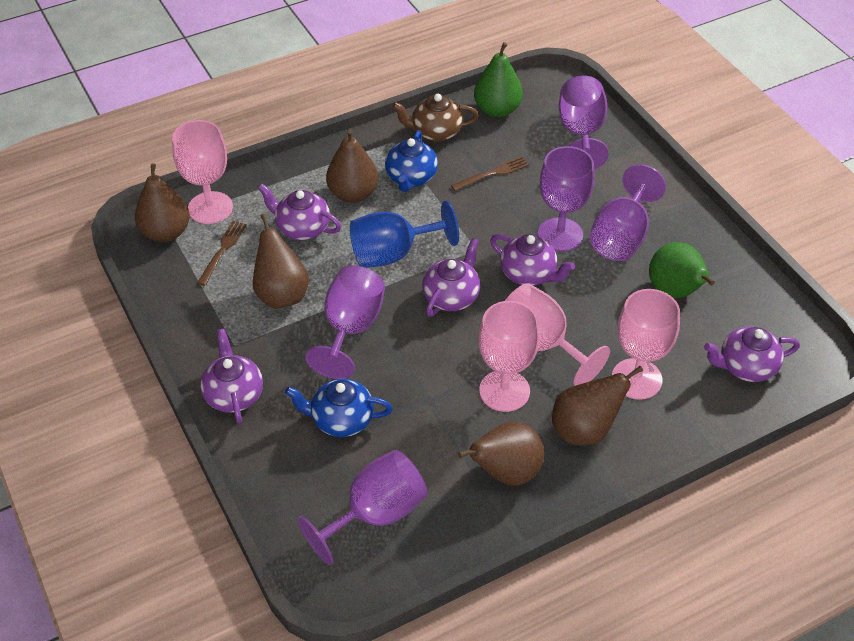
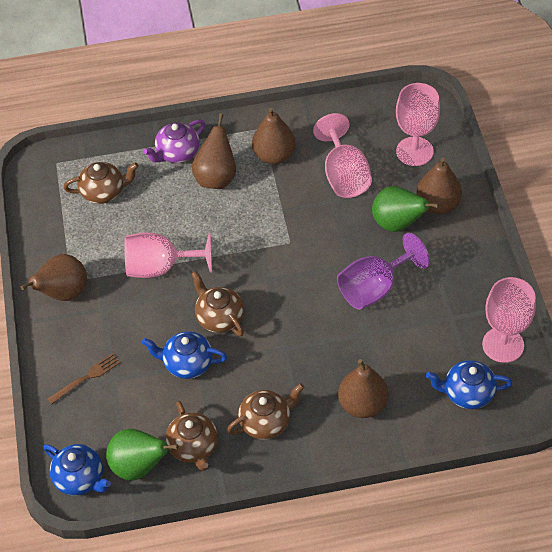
blue goblet: [350,200,459,268] = 1 -> none = 0
blue teapot: [285,379,393,437] [385,130,438,192] = 2 -> [43,444,111,496] [142,331,227,379] [426,360,513,409] = 3
brown fork: [197,221,247,286] [451,156,529,191] = 2 -> [47,353,121,405] = 1
brown teapot: [392,94,479,141] = 1 -> [64,162,139,204] [166,401,218,471] [191,271,244,336] [227,383,304,440] = 4
purple goblet: [298,450,428,565] [305,265,385,379] [538,146,595,251] [559,76,609,169] [590,164,666,261] = 5 -> [337,233,430,310] = 1
purple teapot: [200,329,263,424] [258,184,341,240] [422,238,480,317] [490,234,575,286] [704,326,800,382] = 5 -> [143,119,205,163] = 1

